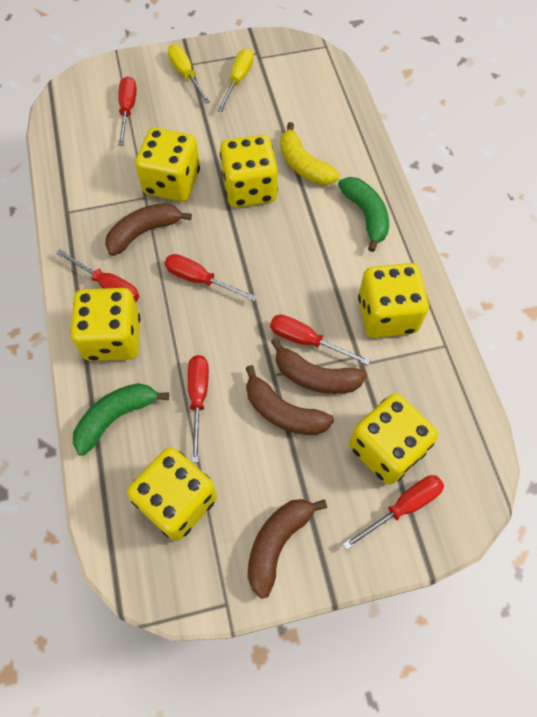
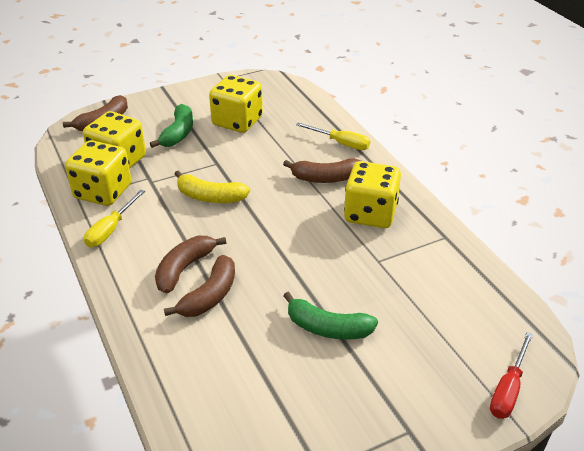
red screwdriver: [56,249,139,303] [118,76,137,146] [165,254,257,302] [188,355,209,462] [270,315,370,365] [343,475,444,550] = 6 -> [490,332,533,419] = 1
yellow dice: [70,288,141,361] [127,447,217,541] [135,128,200,202] [220,135,278,208] [349,393,438,485] [358,263,429,338] = 6 -> [65,140,131,206] [83,111,146,169] [209,75,263,133] [344,161,401,228] = 4

